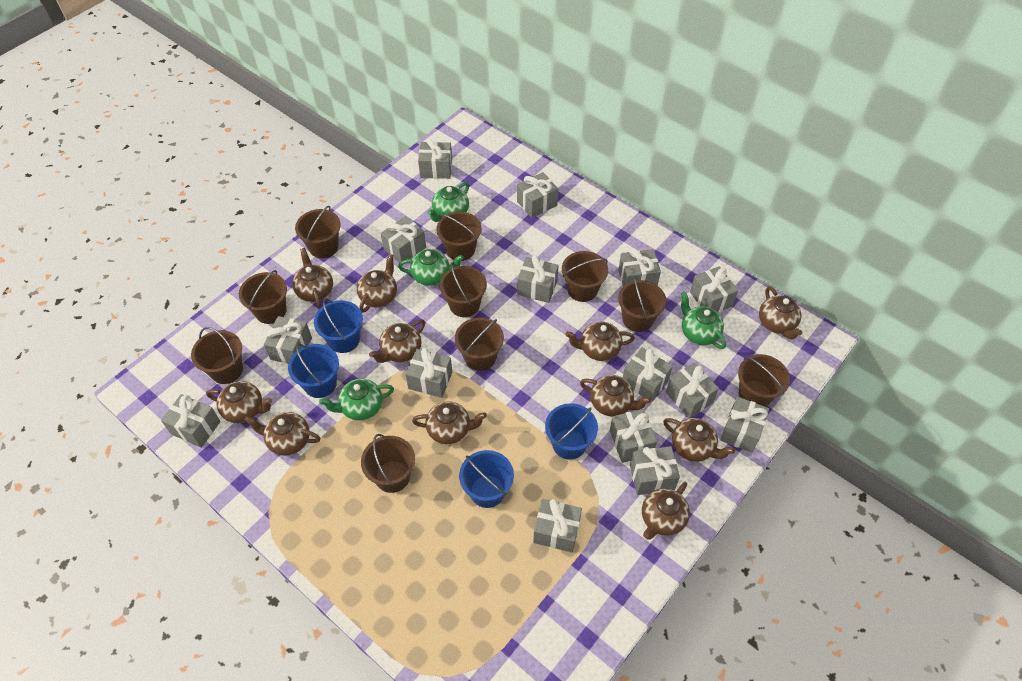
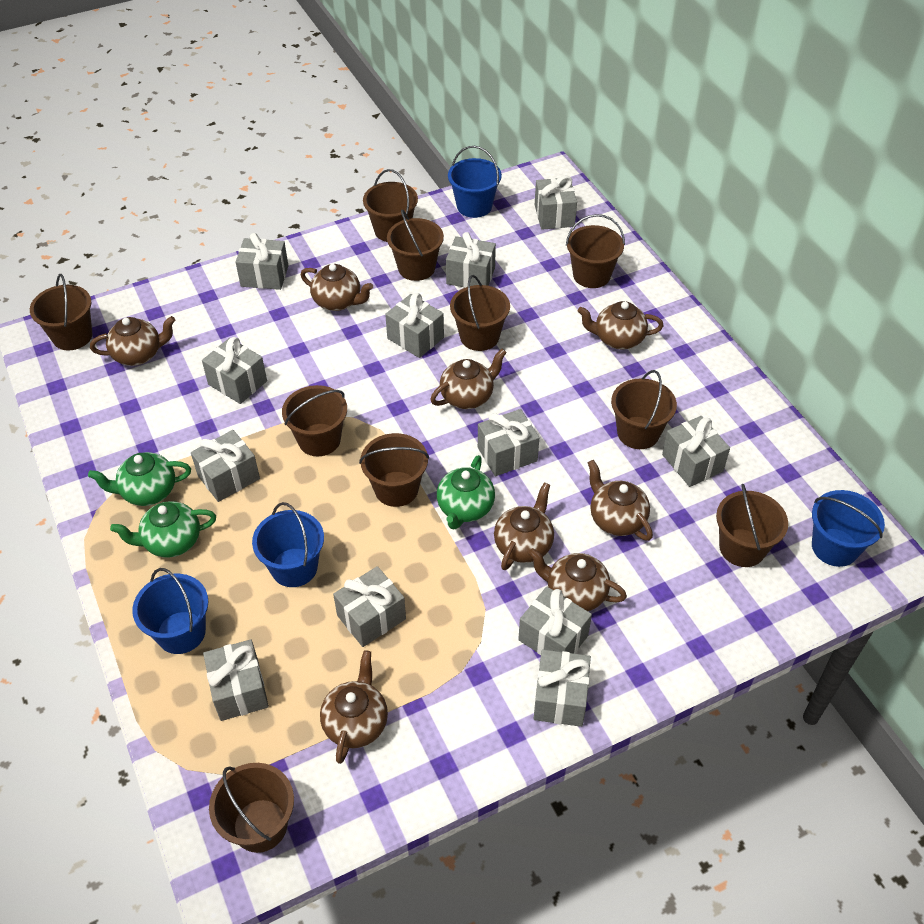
brown teapot: [206,381,272,423] [244,412,320,456] [292,248,333,308] [357,254,397,313] [369,319,425,363] [412,401,487,445] [565,322,635,361] [580,375,651,417] [642,482,690,540] [663,418,735,462] [759,286,803,340] = 11 -> [90,316,176,366] [301,264,373,311] [320,650,388,764] [430,349,507,409] [494,482,554,570] [528,548,627,611] [578,301,664,350] [588,460,653,541] = 8
green teapot: [319,379,394,421] [398,249,464,286] [427,182,469,222] [681,291,726,349] = 4 -> [88,452,191,506] [110,501,216,558] [437,455,495,529] = 3
grey gift: [161,394,221,448] [264,316,312,364] [381,216,426,263] [405,348,452,398] [418,138,452,179] [517,172,558,218] [517,255,559,303] [533,499,582,552] [610,409,657,463] [618,248,661,286] [623,347,673,402] [630,446,680,495] [666,363,719,418] [690,266,738,312] [721,397,769,453] = 15 -> [191,430,260,502] [202,337,267,404] [203,639,269,721] [235,233,289,290] [333,566,406,647] [385,293,444,358] [446,232,496,288] [478,409,539,476] [518,586,592,655] [533,650,591,727] [535,175,577,230] [662,416,730,487] = 12

